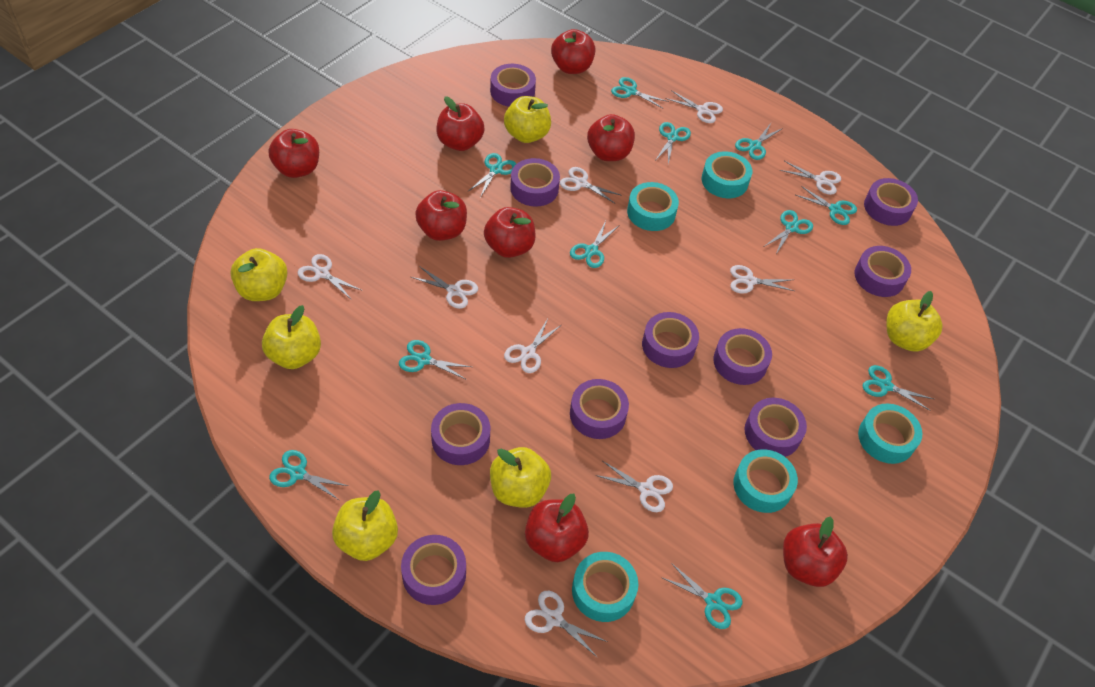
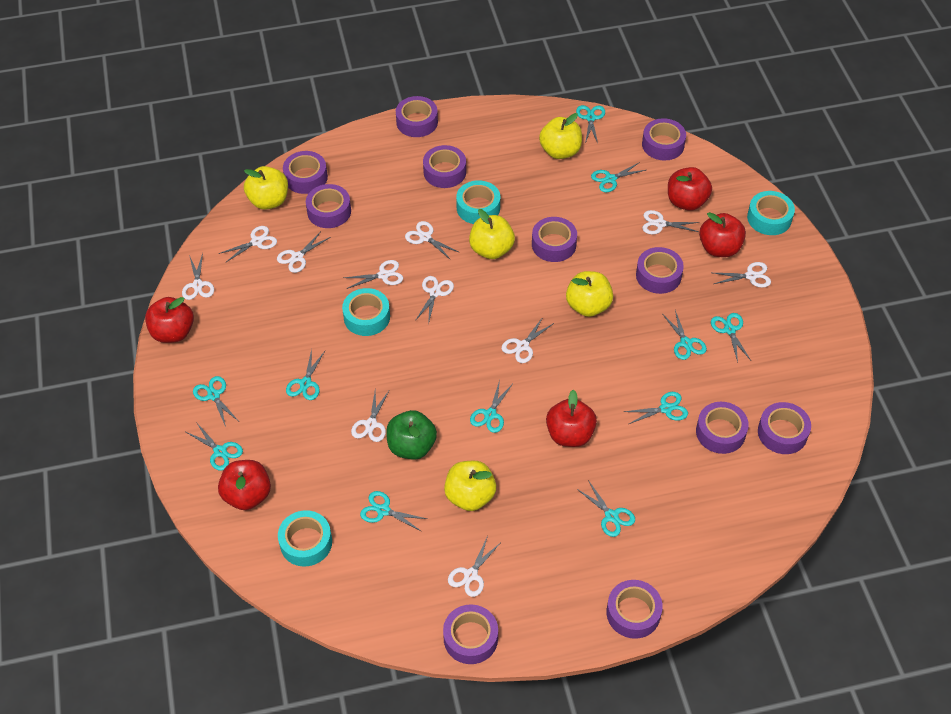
green apple: none = 0 -> [386,410,437,460] = 1
purple tape: [401,535,466,605] [431,403,490,465] [490,64,536,107] [510,158,560,207] [570,379,629,439] [642,312,699,368] [713,328,772,385] [744,398,807,457] [854,246,911,297] [864,178,918,226] = 10 -> [283,151,328,194] [306,184,351,228] [396,96,438,137] [423,145,466,188] [443,604,498,664] [532,217,577,262] [606,580,663,639] [636,247,684,294] [642,118,686,160] [696,402,749,454] [758,402,811,454] = 11
red apple: [268,129,319,178] [415,190,467,241] [436,96,485,151] [484,207,536,258] [525,494,589,562] [551,29,595,74] [587,114,635,161] [783,517,848,587] = 8 -> [145,297,194,343] [218,460,271,510] [546,390,597,447] [668,167,712,211] [699,212,746,257] = 5
turquoise tape: [572,552,638,622] [627,182,679,231] [701,151,752,198] [733,449,798,513] [858,404,922,464] = 5 -> [278,510,332,567] [342,288,390,336] [456,180,500,224] [747,191,795,235] = 4
white scissors: [297,254,363,300] [411,266,478,309] [504,319,561,373] [525,591,608,658] [560,167,622,203] [595,461,673,512] [665,90,723,123] [730,265,794,294] [780,161,841,195] = 9 -> [182,253,214,300] [219,226,277,263] [277,231,330,273] [344,260,403,289] [351,391,389,442] [405,221,458,260] [415,276,454,325] [448,536,500,597] [502,317,554,363] [642,210,700,234] [713,262,771,288] = 11
yellow apple: [231,248,288,301] [262,305,321,369] [332,490,398,561] [490,447,551,508] [504,96,551,143] [887,291,943,352] = 6 -> [244,166,288,210] [444,461,496,511] [469,209,515,259] [539,113,582,159] [566,271,613,317] = 5

